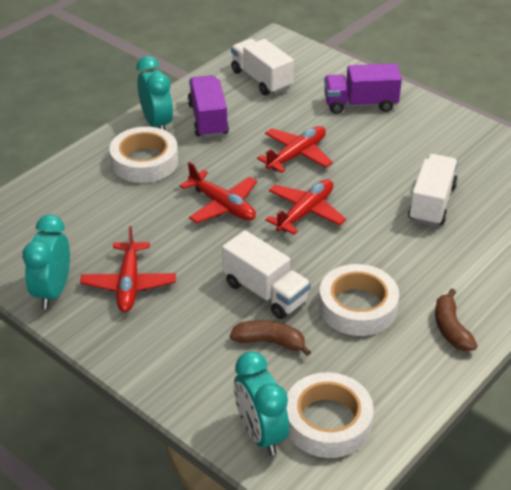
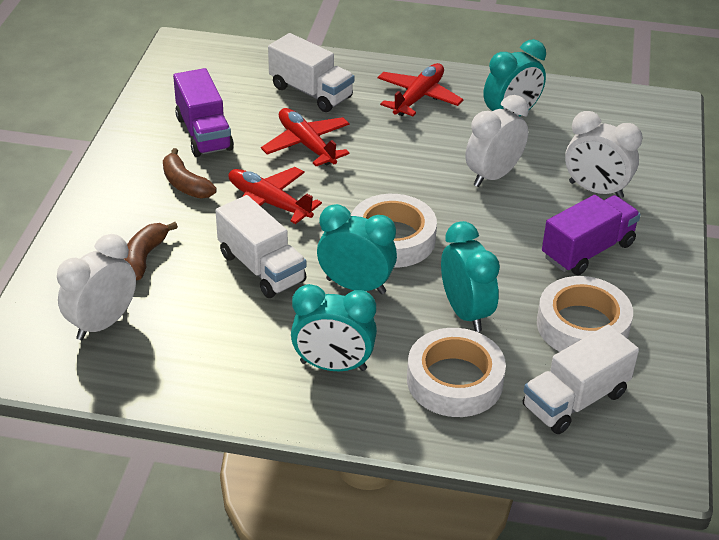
red plane: [80,226,176,312] [180,162,257,223] [257,126,333,173] [265,179,346,235] = 4 -> [228,167,322,224] [261,108,350,166] [377,63,464,116] = 3
turquoise clock: [22,215,70,309] [137,56,173,130] [234,351,289,456] = 3 -> [291,284,377,371] [317,204,397,294] [441,221,500,332] [483,39,546,116] = 4
white clock: none = 0 -> [57,234,136,340] [466,95,529,187] [565,111,642,198] = 3

